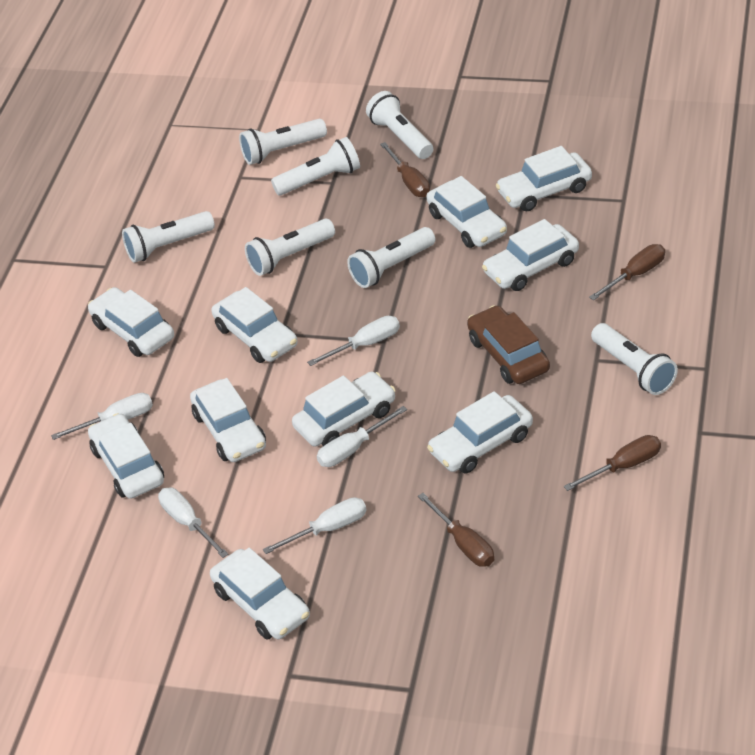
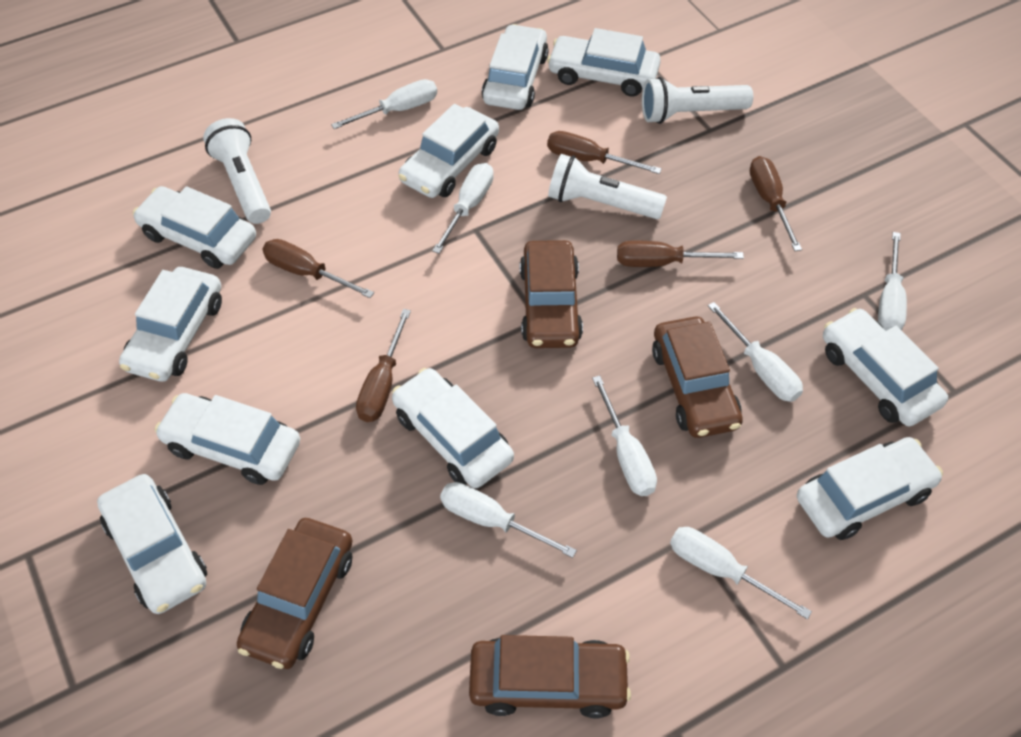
brown car: [467,305,550,384] = 1 -> [237,518,353,669] [469,635,631,719] [520,240,583,348] [652,317,743,438] = 4
brown screwdriver: [380,142,430,197] [418,493,494,567] [564,435,661,491] [589,244,665,300] = 4 -> [262,239,374,298] [356,309,411,422] [547,131,662,174] [617,240,744,267] [750,156,802,251] = 5
white flashlight: [122,211,215,263] [239,119,327,165] [245,219,335,276] [271,137,360,196] [347,227,436,288] [366,91,433,159] [591,323,678,395] = 7 -> [203,118,271,224] [548,154,667,219] [642,77,753,124] = 3
white screwdriver: [51,393,153,440] [158,488,228,558] [263,497,366,554] [307,316,400,366] [317,406,407,467] = 5 -> [331,79,437,129] [432,163,494,254] [440,482,577,558] [592,375,657,496] [670,527,812,619] [708,302,803,402] [878,232,907,331] = 7

